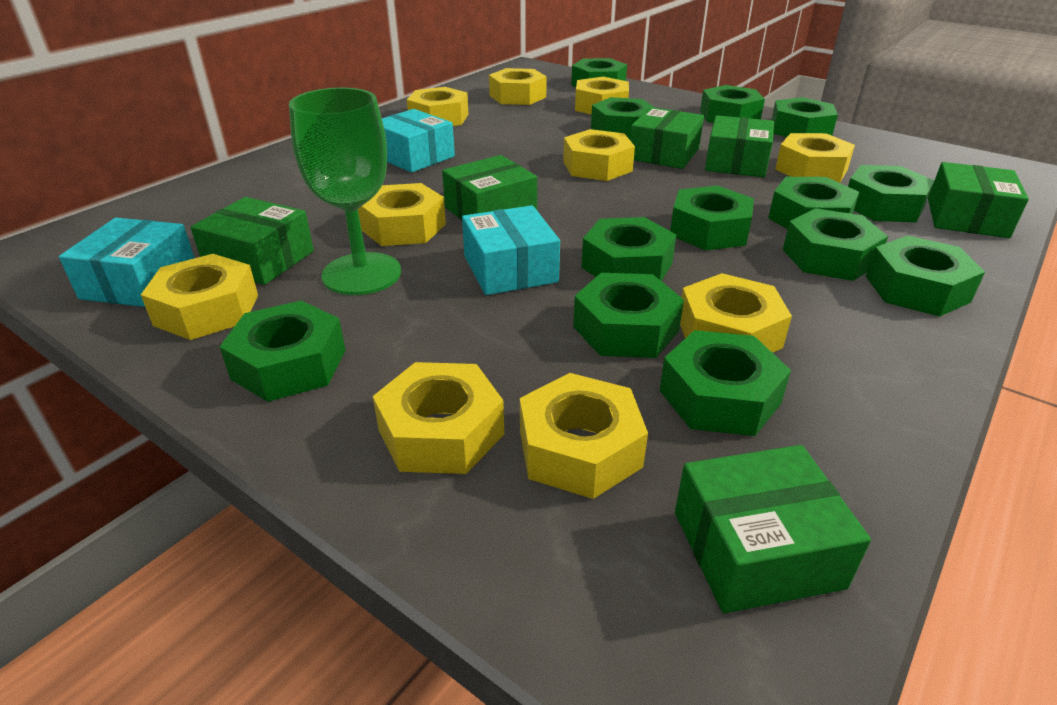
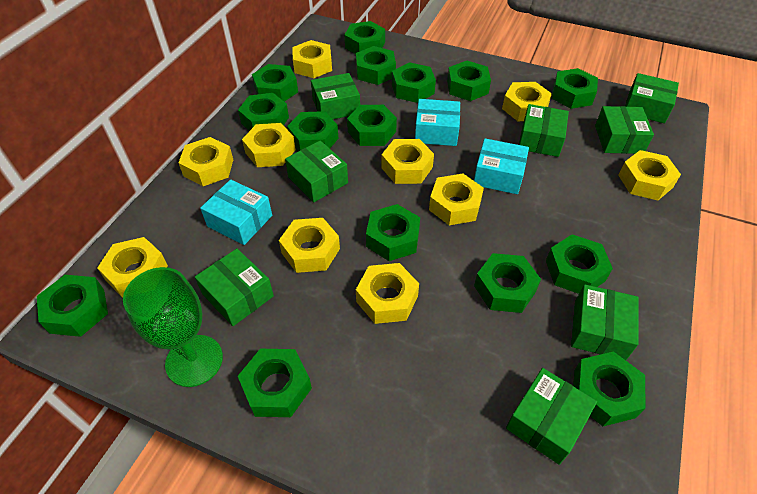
green box: [191,197,314,285] [442,155,537,220] [630,107,704,169] [675,445,871,613] [705,115,774,177] [928,162,1029,238] = 6 -> [195,248,274,326] [285,141,348,202] [311,73,360,119] [506,368,597,465] [519,104,569,157] [571,284,639,360] [595,106,654,154] [626,73,679,123] = 8
green nut: [220,301,346,402] [571,58,627,87] [573,273,684,358] [581,217,676,281] [591,97,655,140] [659,330,791,436] [670,186,754,251] [700,85,765,123] [768,177,859,229] [771,97,838,137] [783,208,888,281] [848,165,934,222] [866,235,985,317] = 13 -> [37,275,108,337] [238,93,289,131] [238,349,312,417] [252,64,298,102] [287,111,339,151] [345,21,385,54] [347,105,397,146] [356,46,396,85] [366,204,420,261] [392,62,436,103] [447,61,491,101] [474,253,541,313] [546,235,613,294] [552,68,598,109] [573,351,645,426] = 15

